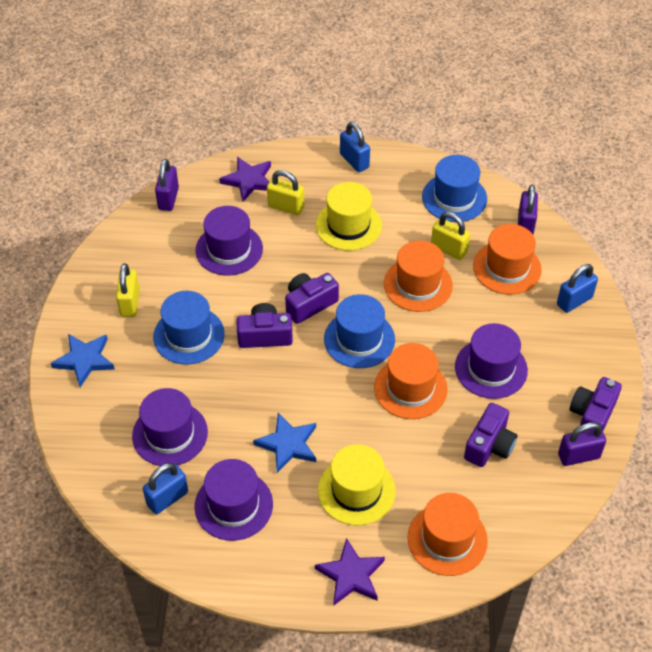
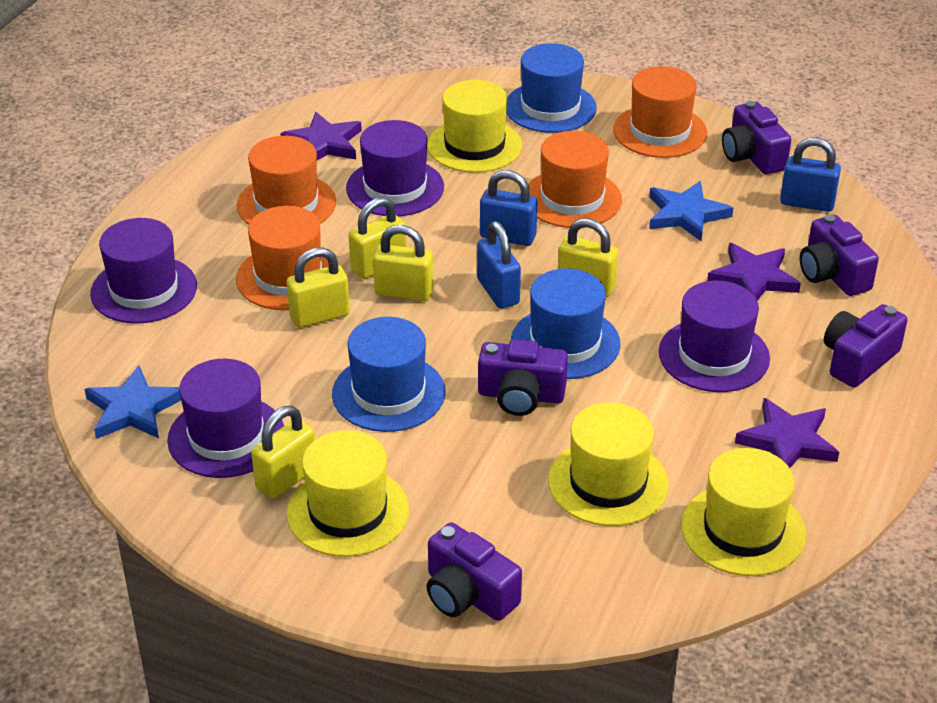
purple camera: [236,303,293,348] [285,273,339,324] [464,403,517,467] [569,377,622,431] = 4 -> [426,523,522,621] [478,339,568,416] [722,101,791,174] [800,214,879,296] [824,304,908,388] = 5
purple padlock: [155,159,179,211] [518,185,538,234] [558,422,606,466] = 3 -> none = 0
purple star: [219,157,271,202] [315,538,385,606] = 2 -> [280,112,362,160] [707,243,801,301] [735,398,839,468] = 3
yellow hat: [316,182,382,251] [318,444,396,525] = 2 -> [286,430,409,557] [427,80,522,173] [548,403,669,526] [681,448,806,576] = 4
yellow padlock: [116,263,140,317] [267,170,304,216] [431,212,470,260] = 3 -> [251,406,315,499] [287,247,350,328] [349,197,407,279] [373,225,433,301] [558,218,618,297] = 5

